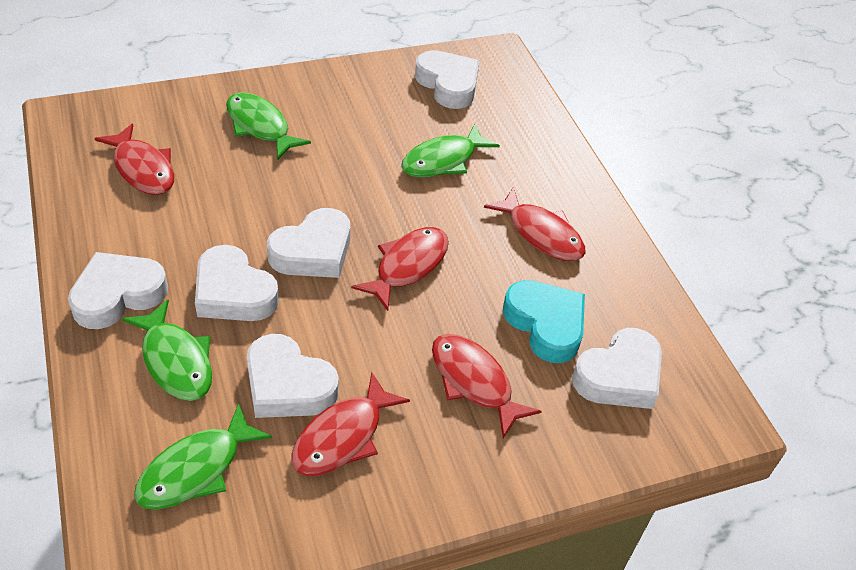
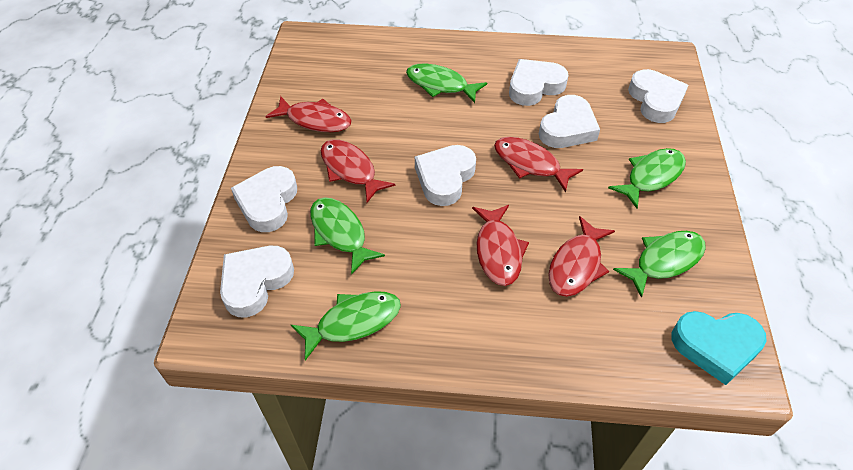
green fish: [122,300,212,401] [134,403,272,509] [226,92,311,160] [401,123,500,178] = 4 -> [291,291,401,361] [310,197,385,275] [406,63,487,103] [608,148,686,209] [613,231,706,298] = 5

